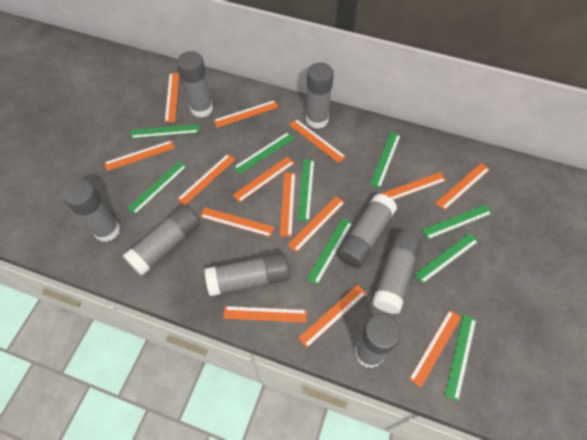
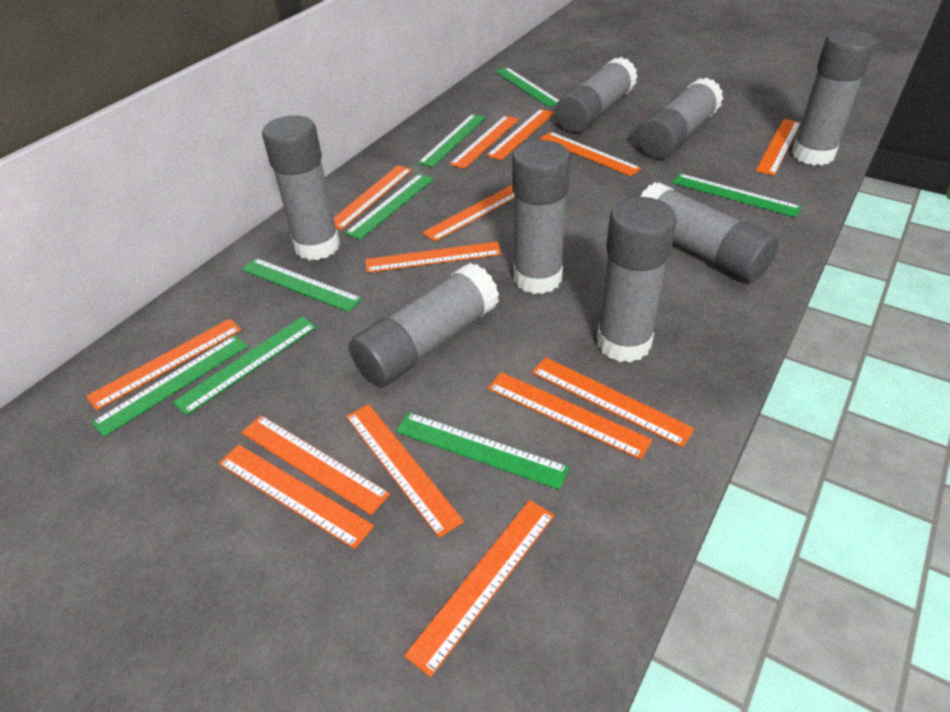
green ruler: [127,161,187,214] [131,124,199,139] [234,132,295,174] [298,159,314,222] [307,218,353,285] [370,132,401,188] [414,233,479,284] [422,204,492,239] [445,315,476,401] = 9 -> [92,335,248,437] [173,317,317,415] [242,258,362,312] [345,174,434,240] [396,412,570,490] [418,114,486,167] [495,67,559,107] [672,173,802,217] = 8

